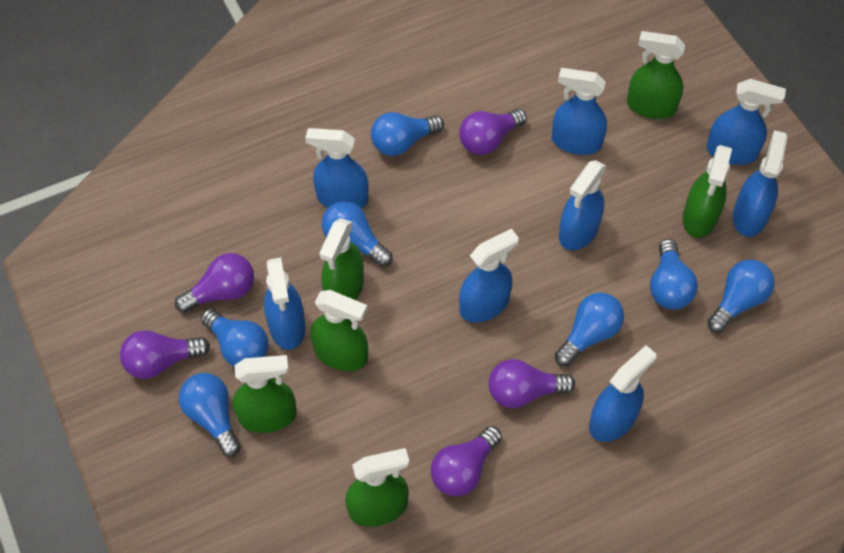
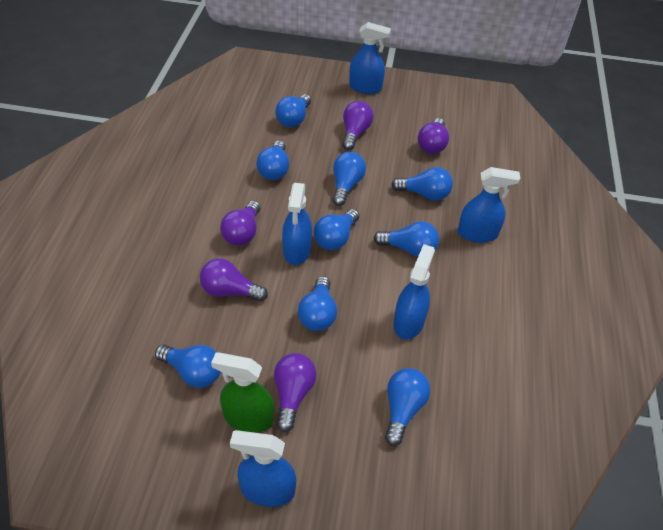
blue light bulb: [179,373,241,457] [201,309,269,367] [322,201,393,267] [371,112,444,156] [555,293,624,366] [650,239,698,309] [707,260,774,333] = 7 -> [155,344,221,388] [256,140,289,180] [275,94,311,127] [298,276,337,331] [314,209,360,250] [332,152,366,206] [374,221,439,257] [385,368,430,446] [391,167,453,201] = 9
blue spray bottle: [264,257,306,350] [305,128,369,208] [459,229,519,322] [552,68,607,155] [559,160,606,250] [589,345,656,442] [706,79,786,165] [733,130,788,237] = 8 -> [230,430,296,507] [282,183,312,265] [349,22,391,94] [394,244,435,339] [458,167,520,243] = 5
green spray bottle: [233,355,297,433] [311,290,368,371] [319,218,364,300] [345,448,410,527] [627,31,685,119] [683,145,732,238] = 6 -> [211,352,274,433] = 1

